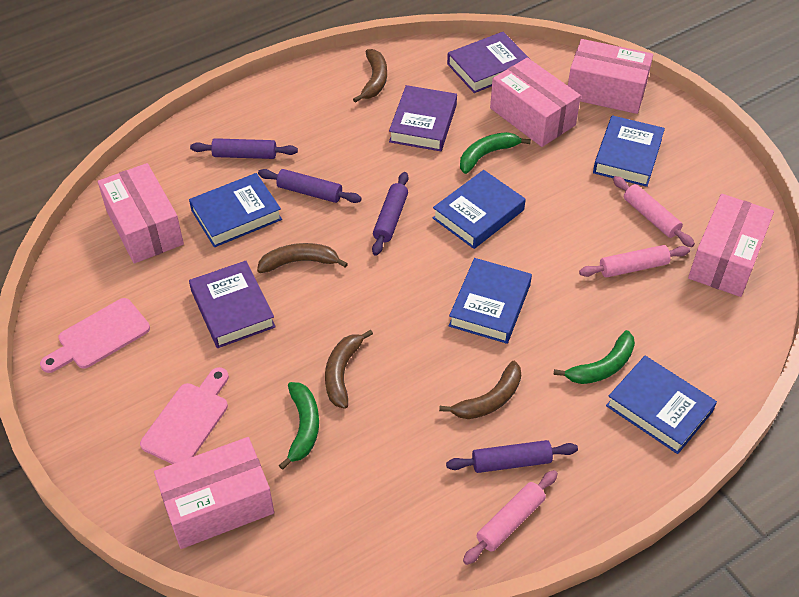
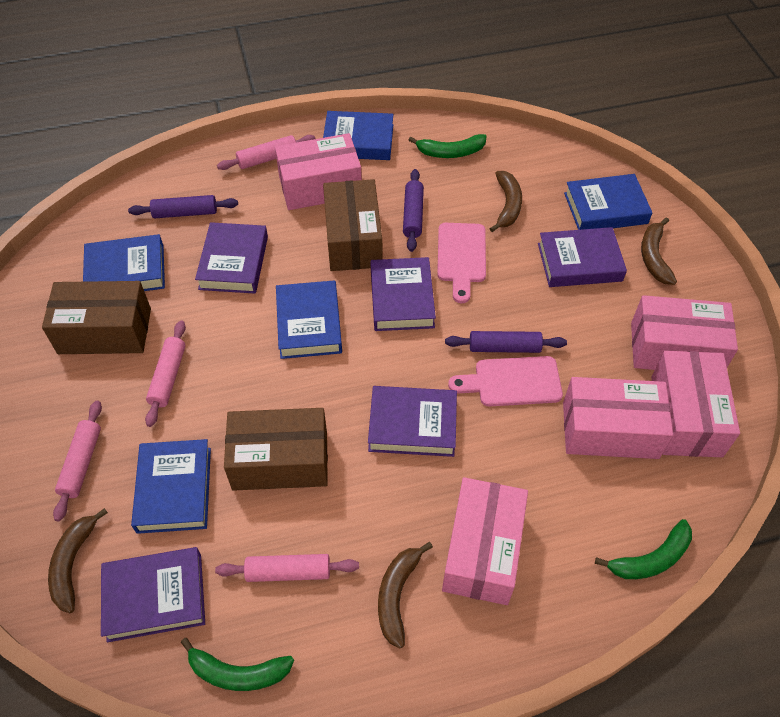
brown box: none = 0 -> [42,281,151,354] [224,408,328,491] [323,179,383,271] = 3
pink rolling pin: [463,470,558,565] [579,245,690,278] [613,176,695,247] = 3 -> [53,401,102,522] [145,320,186,427] [215,554,359,582] [217,135,316,170] = 4
purple book: [189,261,276,348] [389,85,457,151] [447,32,531,93] = 3 -> [101,547,205,642] [195,222,268,294] [368,386,457,457] [371,257,436,331] [538,227,627,287] = 5
purple rolling pin: [190,138,298,159] [258,169,362,203] [372,172,408,256] [446,440,578,473] = 4 -> [128,195,238,218] [403,169,424,252] [445,331,567,353] = 3

